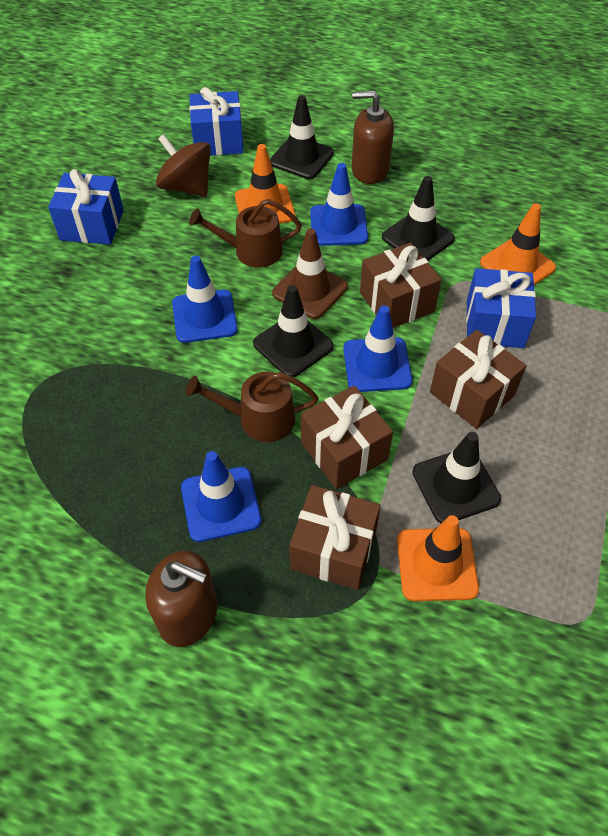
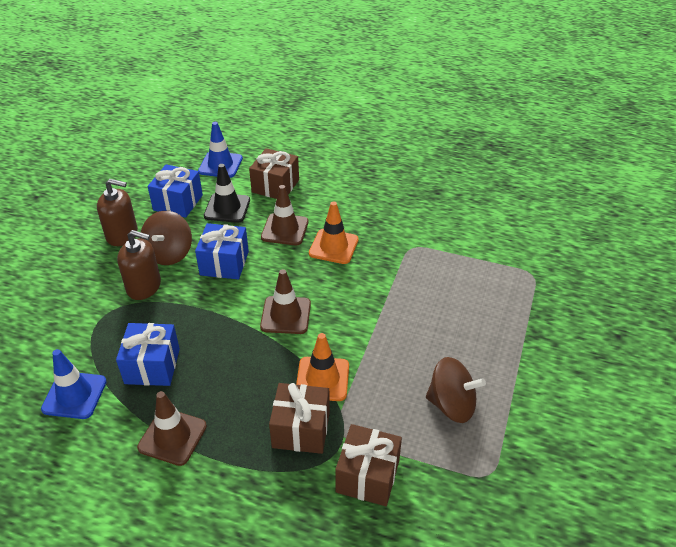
black traffic cone: [253,285,334,377] [270,95,334,179] [382,176,455,261] [412,432,501,523] = 4 -> [204,164,250,223] = 1
blue traffic cone: [172,256,238,343] [181,451,261,542] [310,163,368,246] [343,305,413,392] = 4 -> [41,349,107,419] [198,122,243,178] = 2
brown gift: [289,485,381,590] [301,385,393,489] [360,243,442,328] [430,330,526,429] = 4 -> [249,148,299,199] [269,383,330,454] [335,424,402,506] = 3
brown spinning top: [156,134,211,197] = 1 -> [140,211,192,265] [426,357,486,423] = 2
brown traffic cone: [272,229,348,319] = 1 -> [137,391,207,466] [260,269,311,334] [261,185,308,245] = 3
brown watering can: [186,372,319,442] [189,199,302,268] = 2 -> none = 0
orange traffic cone: [235,144,295,224] [397,515,479,601] [480,203,556,285] = 3 -> [296,333,349,401] [309,201,359,264] = 2

